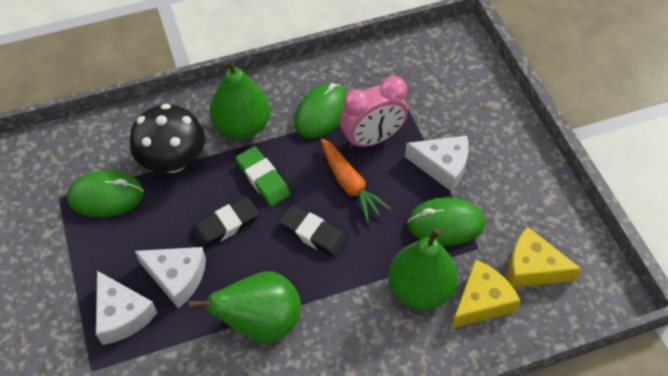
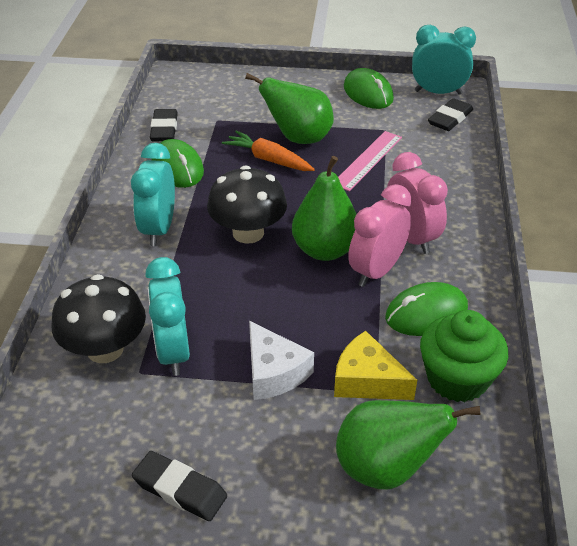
black eraser: [190,197,259,250] [279,205,348,258] = 2 -> [132,451,227,521] [150,109,178,141] [428,98,473,131] = 3
black mushroom: [130,104,205,173] = 1 -> [52,274,146,363] [207,165,287,244] = 2
green cupcake: none = 0 -> [420,310,508,402] = 1
green eraser: [236,146,290,206] = 1 -> none = 0
pink clock: [340,76,408,149] = 1 -> [348,184,412,287] [387,152,448,254] = 2
pink ruler: none = 0 -> [338,131,402,191] = 1
turquoise clock: none = 0 -> [131,143,175,246] [145,257,190,376] [412,25,476,94] = 3
white cheese: [96,271,158,345] [135,247,206,308] [405,136,469,192] = 3 -> [249,321,314,400] = 1
yellow cheese: [451,259,521,328] [508,226,582,287] = 2 -> [334,331,417,400] = 1

